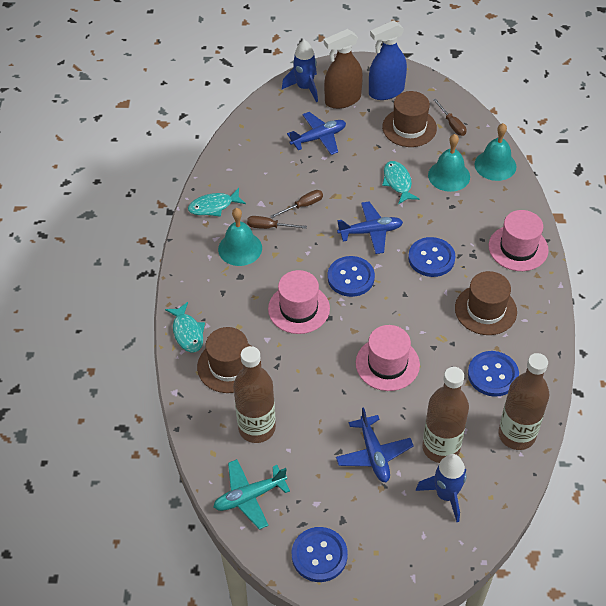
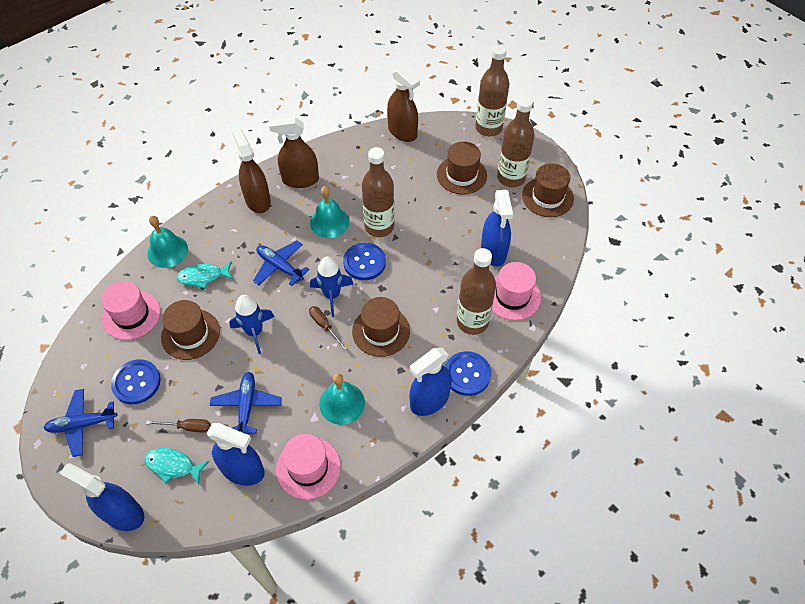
blue button: [292,527,348,582] [328,256,375,297] [408,237,455,277] [468,351,519,397] = 4 -> [111,359,161,404] [343,243,386,280] [445,351,491,396] = 3
blue spray bottle: [369,20,407,100] = 1 -> [59,463,144,531] [207,423,265,486] [410,347,452,416] [481,190,513,266] = 4
brown bottle: [233,346,276,443] [422,367,469,463] [498,353,549,450] = 3 -> [362,147,394,237] [457,248,496,335] [475,45,509,137] [497,96,535,187] = 4
brown hat: [197,327,261,393] [382,91,437,147] [455,271,517,335] = 3 -> [161,300,220,360] [352,297,410,357] [437,142,487,195] [522,163,574,217] = 4
brown screwdriver: [247,216,307,229] [271,190,323,218] [433,99,466,136] = 3 -> [146,419,211,432] [309,306,347,350] = 2
brown spray bottle: [324,29,363,109] = 1 -> [232,129,271,213] [269,117,319,188] [387,66,420,142] = 3
turquoise fish: [165,302,205,353] [188,188,246,217] [382,161,419,204] = 3 -> [144,448,209,485] [177,261,233,289] = 2
turquoise plane: [213,459,290,530] = 1 -> none = 0

